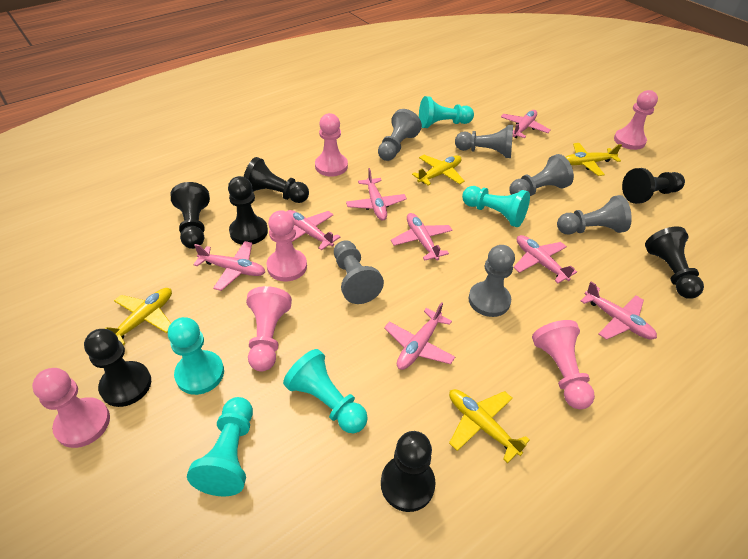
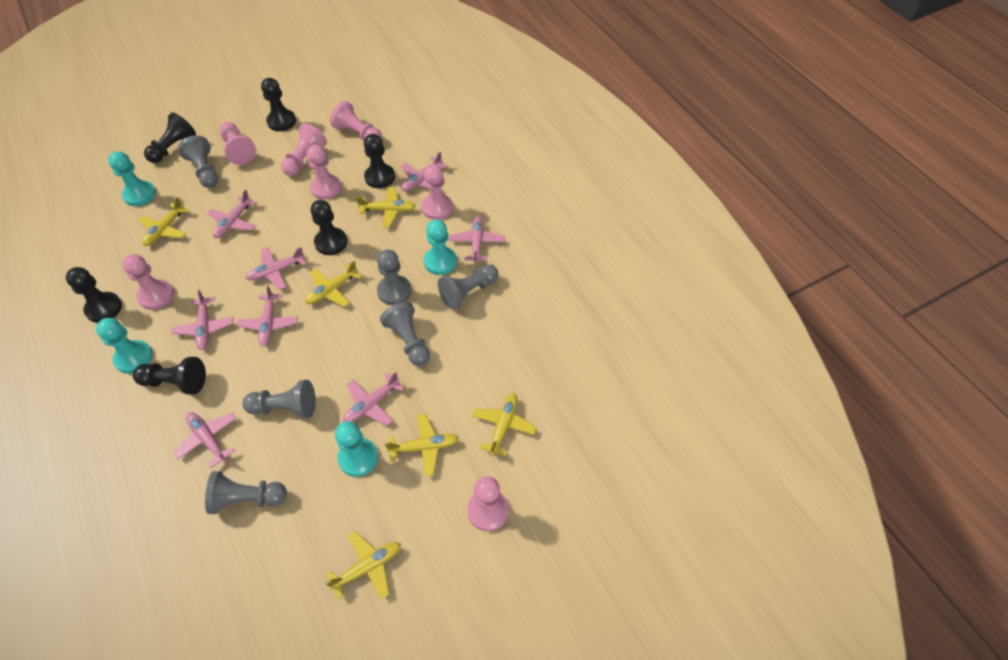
black pawn: [84,329,151,407] [171,182,210,249] [228,176,268,245] [244,157,309,203] [381,431,436,512] [622,168,685,204] [645,226,704,298] = 7 -> [66,267,122,323] [133,357,206,395] [144,112,196,163] [261,78,296,131] [311,200,347,255] [364,134,395,188] = 6
pink pawn: [32,368,110,448] [246,286,292,371] [266,210,307,282] [315,113,348,177] [532,320,595,409] [614,90,658,150] = 6 -> [122,254,174,310] [220,122,256,165] [281,123,327,176] [307,145,342,200] [330,101,382,140] [421,165,453,220] [467,476,509,531] = 7
turquoise pawn: [168,317,224,395] [187,397,253,496] [283,349,368,434] [419,96,474,128] [462,186,530,227] = 5 -> [96,318,153,374] [108,151,156,206] [335,421,378,477] [424,220,457,275] = 4
yellow plane: [104,288,172,345] [412,155,465,186] [449,389,530,463] [566,143,622,176] = 4 -> [139,197,189,246] [305,261,362,307] [326,531,401,599] [356,187,416,227] [385,414,459,476] [472,393,537,456] = 6

